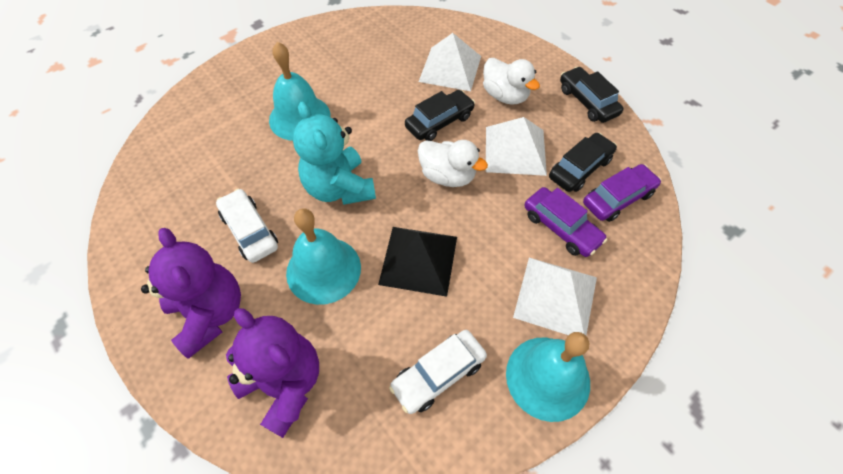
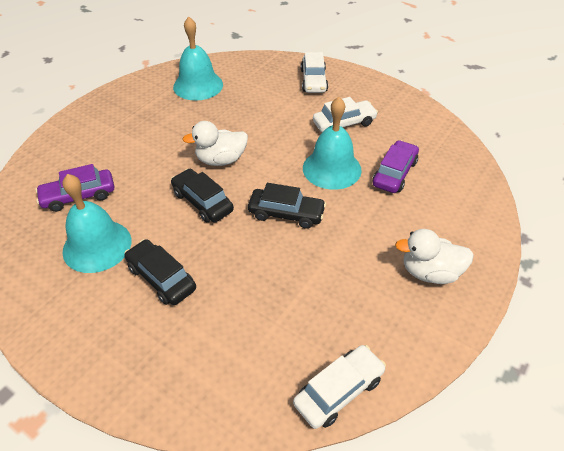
black pyramid: [378,227,457,297] = 1 -> none = 0
purple teddy bear: [141,228,241,359] [226,308,319,438] = 2 -> none = 0
turquoise teddy bear: [293,101,376,205] = 1 -> none = 0
white car: [216,188,278,263] [389,330,487,414] = 2 -> [293,345,386,429] [301,52,328,93] [313,97,378,132] = 3
white pyramid: [419,33,481,91] [486,117,547,176] [513,258,597,335] = 3 -> none = 0

